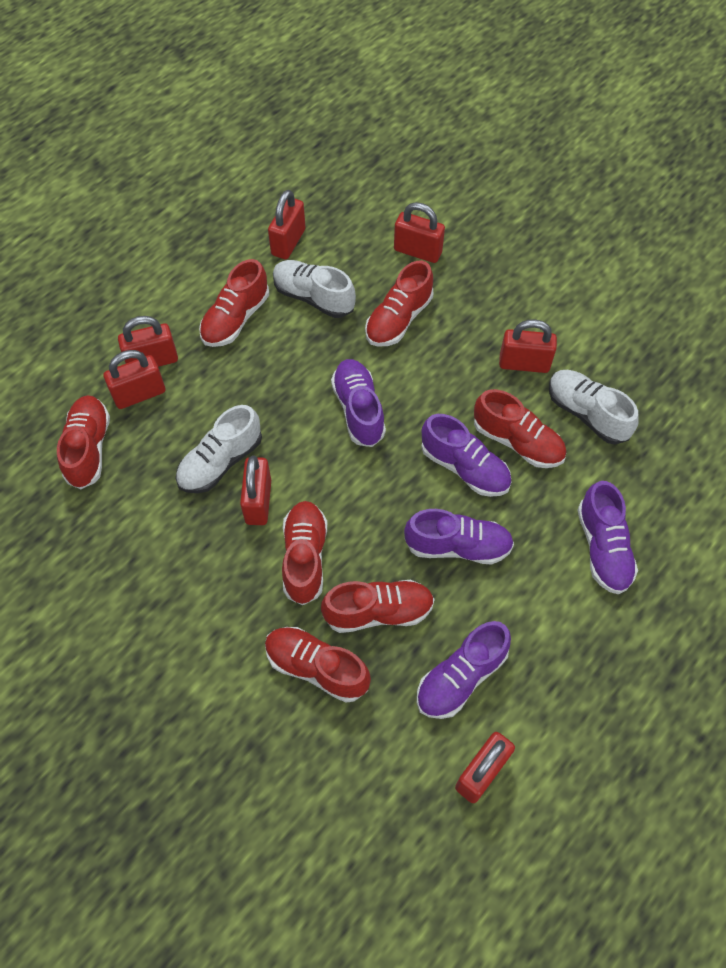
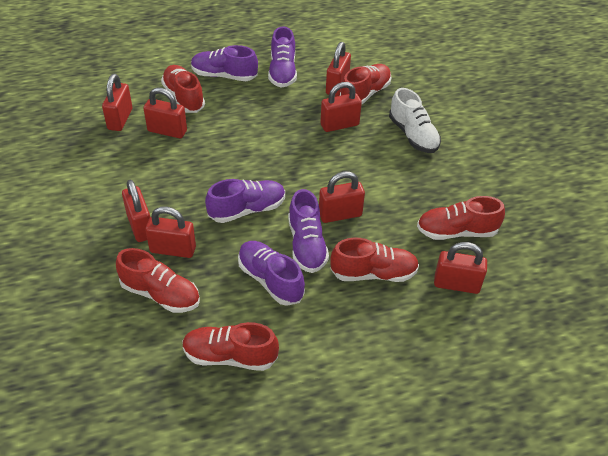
red padlock: [103,350,165,409] [118,316,178,367] [240,456,271,525] [268,190,306,259] [394,202,445,263] [455,732,515,803] [499,319,557,373] = 7 -> [102,74,132,131] [122,180,150,242] [143,88,187,138] [145,206,196,258] [319,171,365,223] [321,82,362,132] [326,42,351,97] [434,242,487,294] = 8
red shoe: [57,395,110,489] [199,259,269,347] [265,627,371,703] [282,501,328,605] [321,580,435,633] [365,260,433,347] [474,389,566,468] = 7 -> [116,248,200,313] [161,65,205,113] [182,322,279,371] [330,237,419,282] [340,64,391,105] [417,196,505,240] = 6
white shoe: [176,405,262,493] [273,260,356,318] [549,370,639,444] = 3 -> [389,88,441,153] = 1

